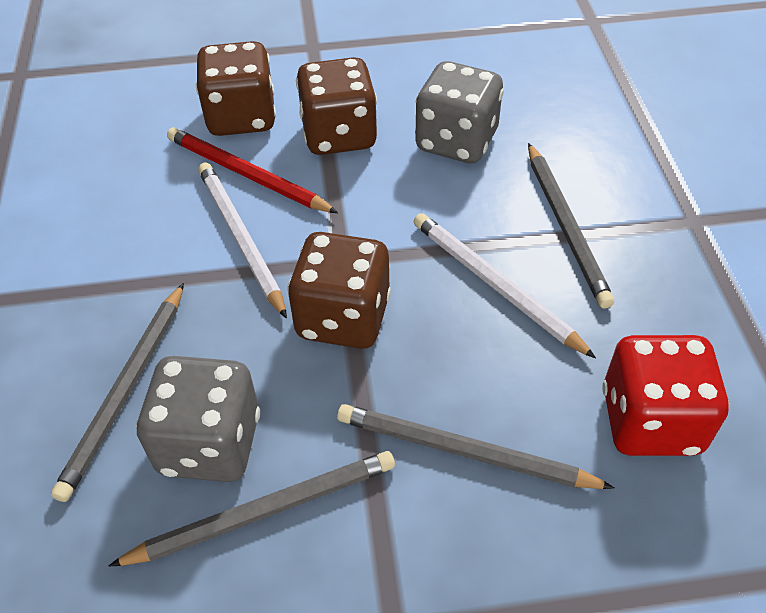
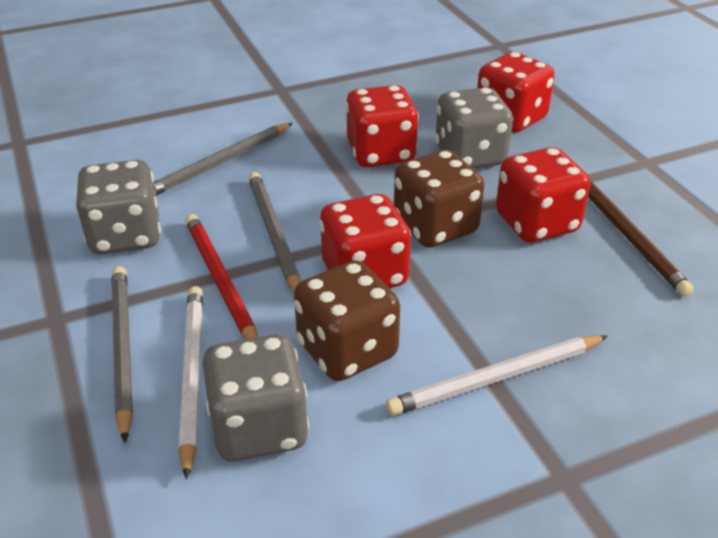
brown dice: [196,41,276,136] [287,232,391,349] [296,57,377,155] = 3 -> [294,261,400,381] [394,150,484,248] = 2
brown pencil: none = 0 -> [588,181,694,297] = 1
grey dice: [136,356,260,482] [415,61,504,163] = 2 -> [75,160,161,254] [202,334,309,462] [435,87,513,169] = 3
grey pencil: [51,283,184,502] [109,451,395,566] [337,404,614,489] [528,143,614,309] = 4 -> [111,266,133,443] [153,123,293,196] [248,172,301,292] = 3
red dice: [602,335,729,456] = 1 -> [319,194,411,288] [346,85,419,167] [477,52,555,133] [496,147,590,243] = 4

